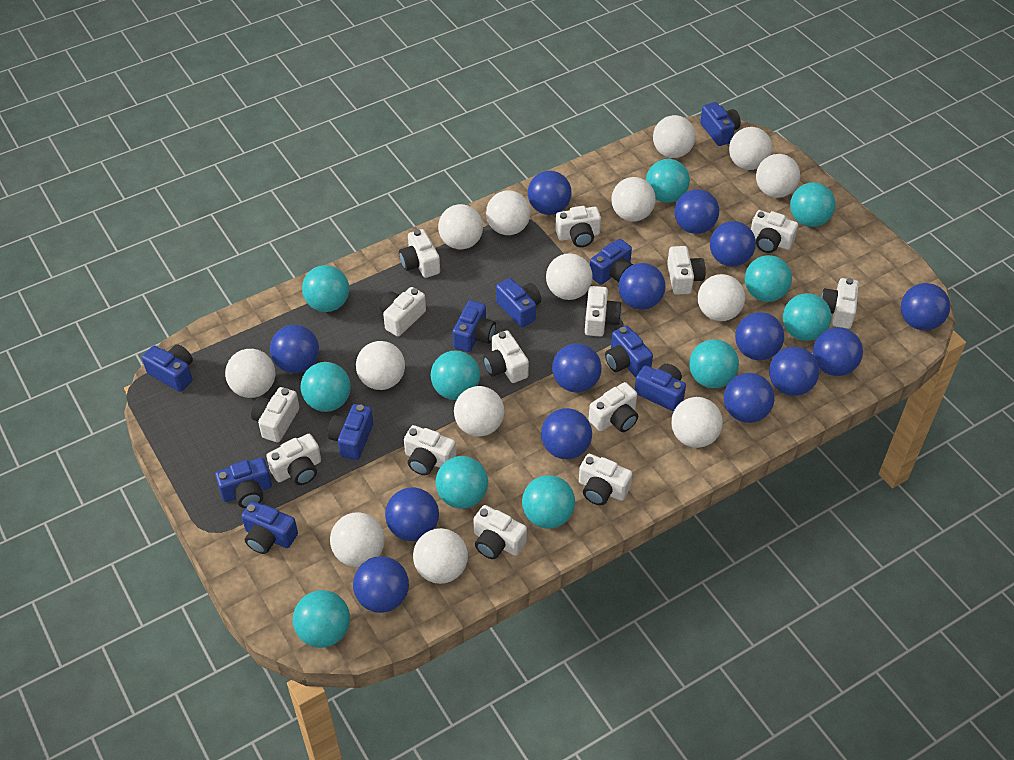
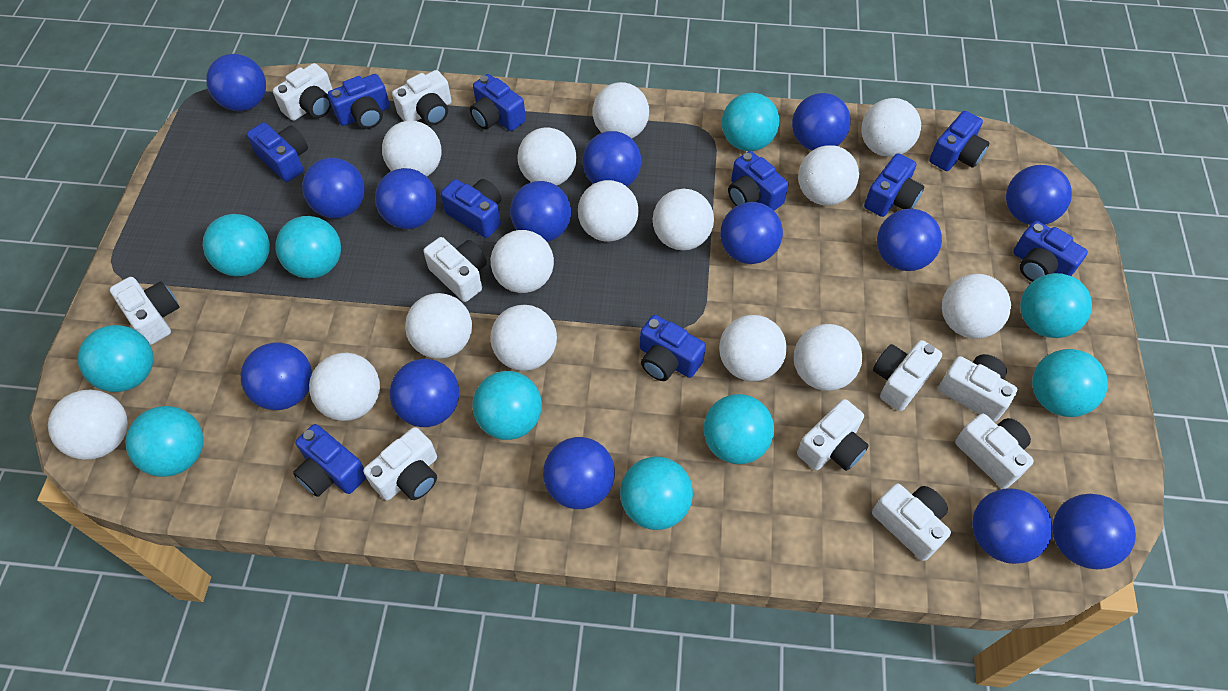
turquoise ball: [293,590,350,648] [301,362,351,412] [302,265,349,312] [431,350,480,400] [436,456,488,509] [522,475,575,529] [646,159,690,203] [689,339,739,388] [745,255,792,302] [783,293,831,341] [790,182,835,227] = 11 -> [78,325,153,392] [125,406,204,477] [203,214,270,276] [276,216,341,279] [472,371,542,440] [620,456,693,530] [704,394,774,464] [722,93,780,151] [1020,273,1092,338] [1032,349,1108,417] = 10
white ball: [225,349,275,398] [330,512,385,567] [356,341,405,390] [413,528,468,584] [438,204,483,249] [454,386,504,437] [486,190,531,235] [546,253,593,300] [611,177,656,222] [653,115,696,158] [671,397,723,448] [698,274,745,321] [729,127,772,170] [756,154,800,198] = 14 -> [48,389,128,460] [309,353,380,421] [382,121,442,176] [405,293,472,359] [490,305,557,371] [491,230,554,293] [518,127,576,186] [578,180,639,242] [592,82,649,139] [653,189,714,250] [719,315,787,381] [794,324,862,391] [798,145,859,206] [861,98,921,157] [942,274,1011,339] = 15
white camera: [251,387,299,442] [266,434,321,485] [380,287,426,337] [399,229,440,278] [404,425,456,475] [473,505,527,559] [483,331,529,383] [555,206,601,247] [579,454,633,505] [585,286,622,337] [589,382,638,432] [667,246,706,295] [751,210,798,253] [821,278,859,329] = 14 -> [110,277,180,345] [273,63,333,121] [363,427,437,501] [392,70,452,125] [423,237,487,302] [797,399,869,471] [872,484,951,561] [873,340,942,411] [938,354,1017,422] [955,413,1034,489] = 10

